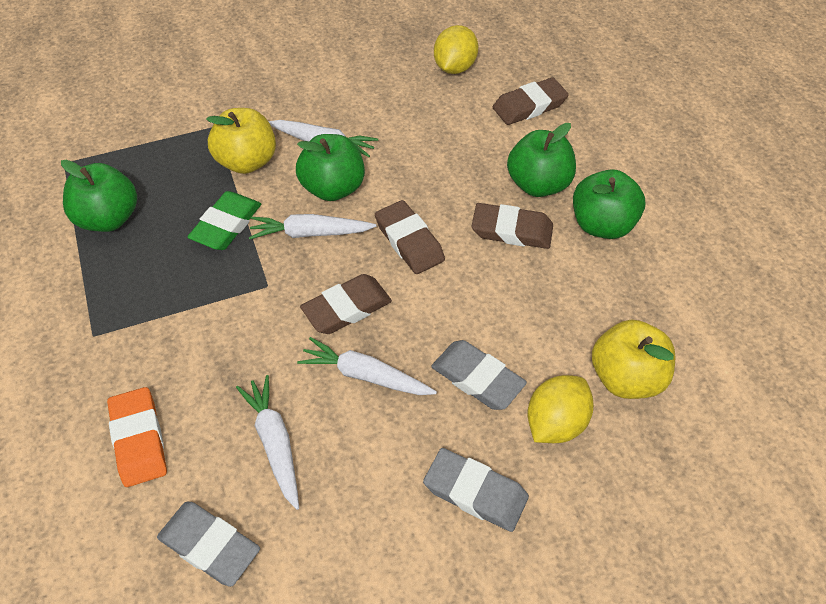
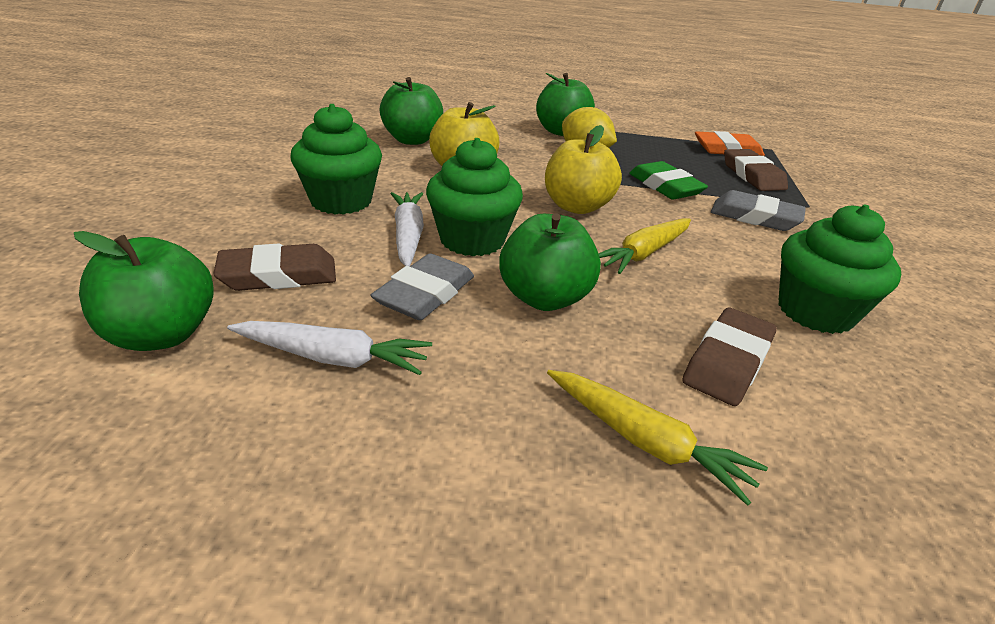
brown eraser: [300,274,392,334] [375,200,445,274] [471,203,553,249] [493,77,569,125] = 4 -> [213,244,336,291] [682,308,777,406] [724,149,788,191] = 3
green cupcake: none = 0 -> [290,104,382,215] [426,138,523,256] [779,204,901,334] = 3
grey eraser: [157,502,260,587] [423,448,529,532] [431,340,527,410] = 3 -> [371,253,474,320] [711,190,806,231] = 2
white carrot: [236,375,299,510] [249,214,376,240] [268,120,378,157] [297,337,437,395] = 4 -> [227,321,432,375] [390,192,424,266] = 2
yellow carrot: none = 0 -> [547,370,768,506] [598,218,691,274] = 2
yellow lemon: [434,25,478,74] [527,375,594,443] = 2 -> [562,107,617,148] = 1

